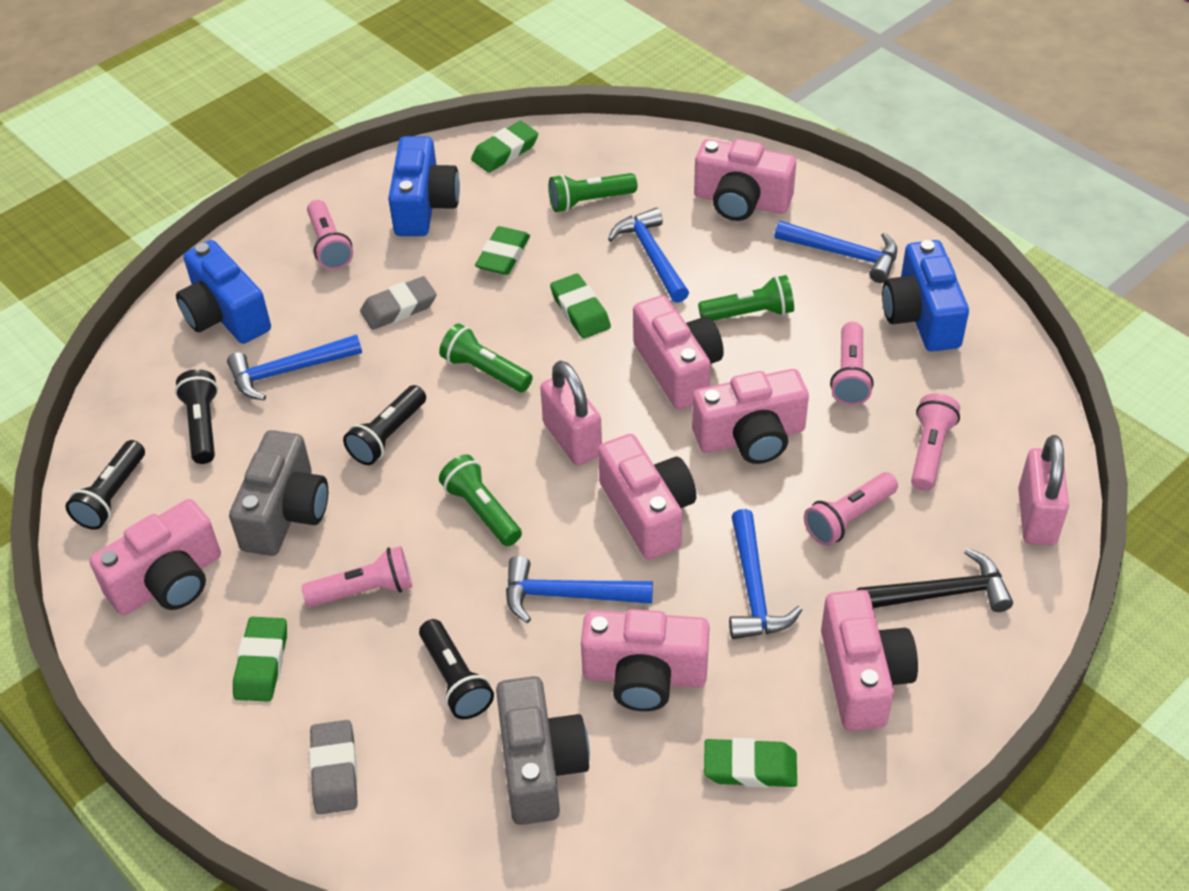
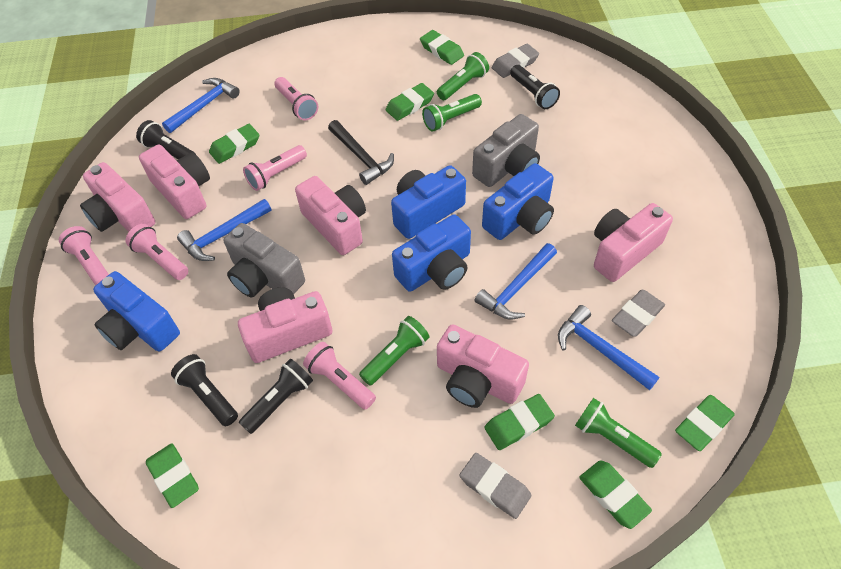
blue camera: [176,240,271,344] [388,136,460,236] [882,240,969,352] = 3 -> [93,271,180,352] [391,165,466,239] [392,214,471,292] [482,163,554,240] = 4
blue hammer: [227,335,362,400] [506,556,653,623] [608,208,689,303] [729,509,802,639] [774,221,897,283] = 5 -> [162,78,240,133] [177,199,272,261] [475,243,557,319] [558,305,659,390] = 4
green eraser: [233,617,287,702] [471,121,538,173] [475,226,530,275] [550,274,611,338] [704,738,797,788] = 5 -> [146,443,199,508] [209,124,259,164] [385,83,434,121] [420,30,464,65] [484,394,555,450] [579,460,652,529] [675,395,735,451] = 7
grey eraser: [309,720,358,815] [360,276,437,330] = 2 -> [460,453,532,519] [492,44,539,78] [612,289,665,337] = 3
pink camera: [89,499,221,615] [581,609,710,711] [598,434,696,560] [633,295,724,410] [692,369,809,464] [694,139,796,221] [821,590,918,731] = 7 -> [80,162,155,232] [139,144,210,219] [238,287,332,363] [295,176,366,255] [437,324,529,408] [594,203,673,282] = 6
pink padlock: [540,361,602,466] [1018,435,1069,545] = 2 -> none = 0

